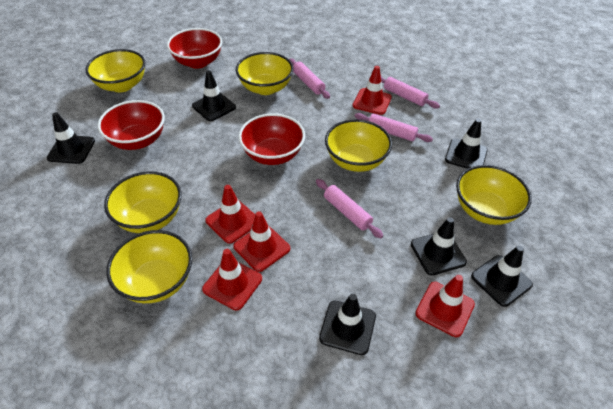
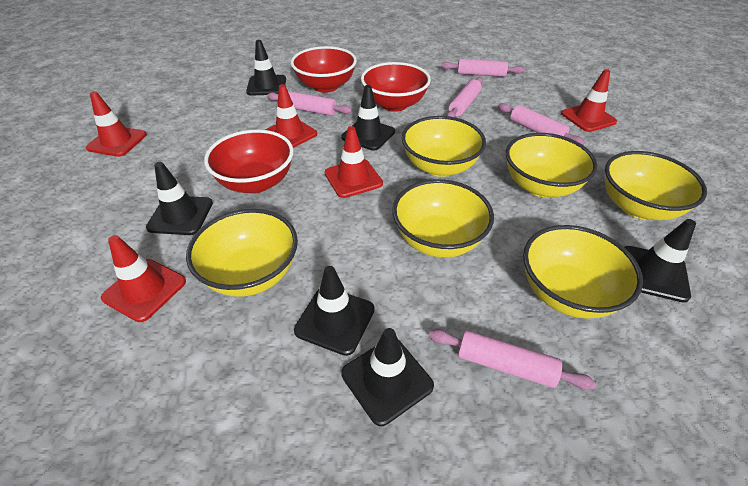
pink rolling pin: [289,58,330,99] [316,179,383,238] [355,113,433,142] [381,77,440,109] = 4 -> [267,91,352,116] [429,329,596,390] [441,59,524,77] [447,77,483,117] [498,103,585,145] = 5

